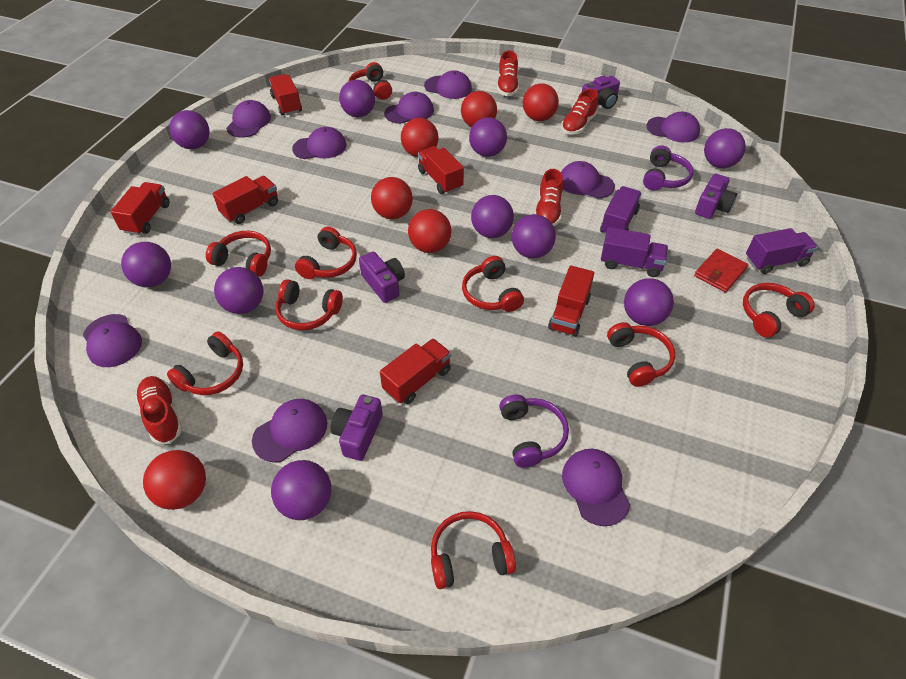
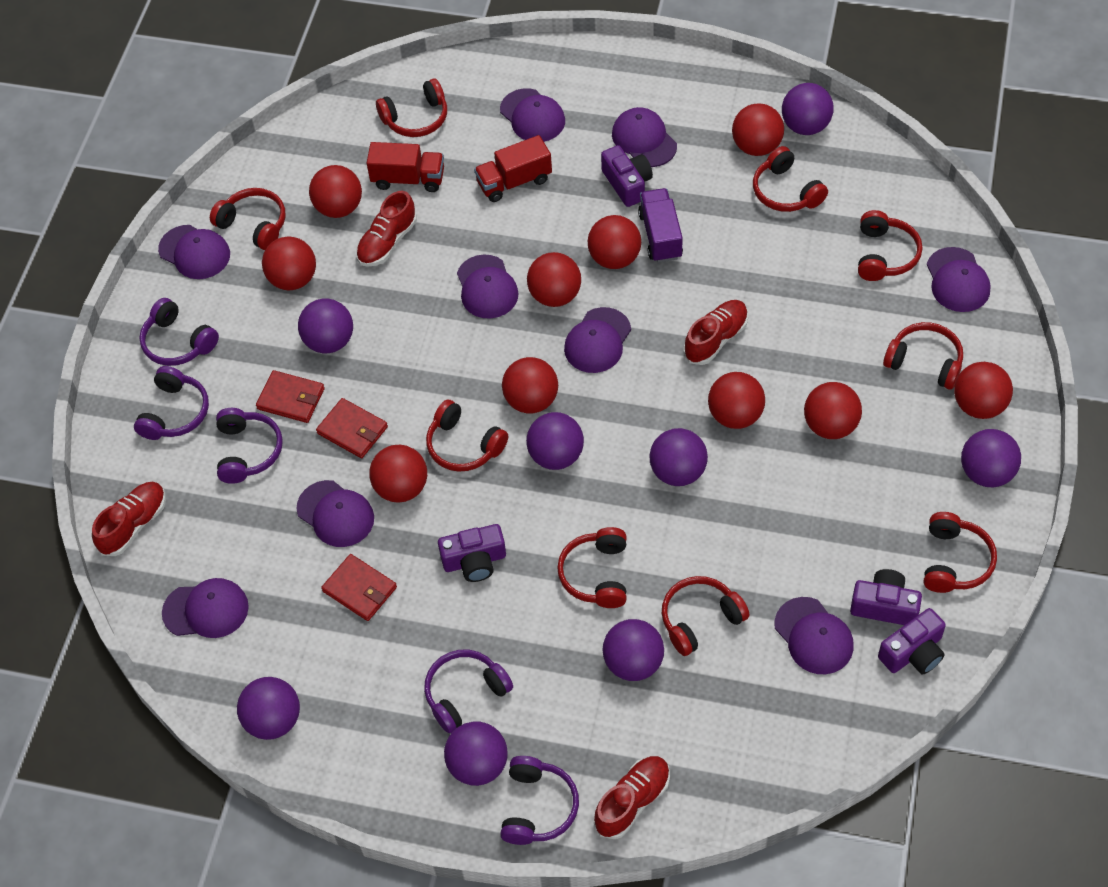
purple ball: [121,242,171,287] [169,110,210,149] [214,267,264,314] [271,460,331,520] [339,80,375,117] [469,117,507,157] [471,195,514,238] [512,214,556,258] [624,278,674,326] [704,128,746,168] = 10 -> [237,677,300,740] [298,299,353,353] [444,721,508,786] [526,412,584,470] [603,619,664,681] [650,428,708,486] [782,83,834,135] [961,429,1021,487] = 8
purple headphones: [499,395,569,468] [643,145,693,191] = 2 -> [134,366,209,440] [139,298,219,366] [216,408,283,484] [424,650,513,733] [500,756,579,845] = 5
purple truck: [600,186,642,235] [601,227,668,277] [746,228,818,274] = 3 -> [638,188,683,263] = 1
red ball: [143,450,206,510] [371,177,413,219] [401,118,439,157] [408,209,451,253] [461,91,497,127] [523,83,559,121] = 6 -> [262,237,316,290] [309,165,362,218] [369,445,427,502] [502,357,558,413] [527,252,581,307] [588,215,641,269] [708,372,765,429] [732,103,784,156] [804,382,862,439] [954,362,1013,419] = 10
red truck: [111,182,169,235] [213,176,278,224] [269,74,302,115] [380,339,451,404] [418,146,464,194] [548,265,594,337] = 6 -> [367,142,444,192] [474,135,552,202] = 2
red wallet: [694,249,748,293] = 1 -> [256,370,325,423] [316,398,388,458] [321,554,397,621] = 3

